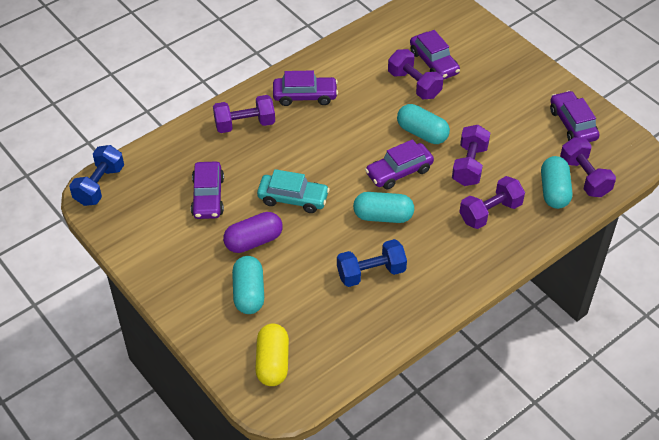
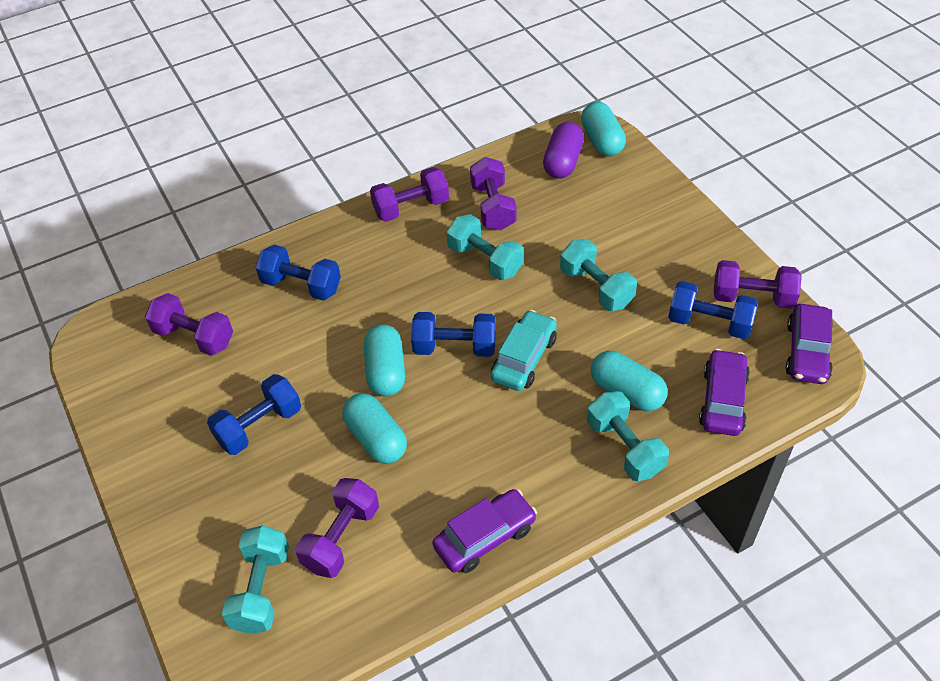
blue dumbbell: [69,145,124,206] [337,239,407,287] = 2 -> [207,374,301,455] [255,245,341,301] [411,312,496,357] [668,281,758,339] = 4
purple car: [191,161,224,219] [273,70,338,106] [365,139,434,189] [410,30,460,80] [550,91,600,142] = 5 -> [433,489,537,573] [699,349,750,436] [786,304,833,384] = 3
turquoise dumbbell: none = 0 -> [222,525,289,634] [446,214,524,280] [560,239,637,311] [587,391,669,481] = 4
yellow capsule: [255,323,289,386] = 1 -> none = 0

